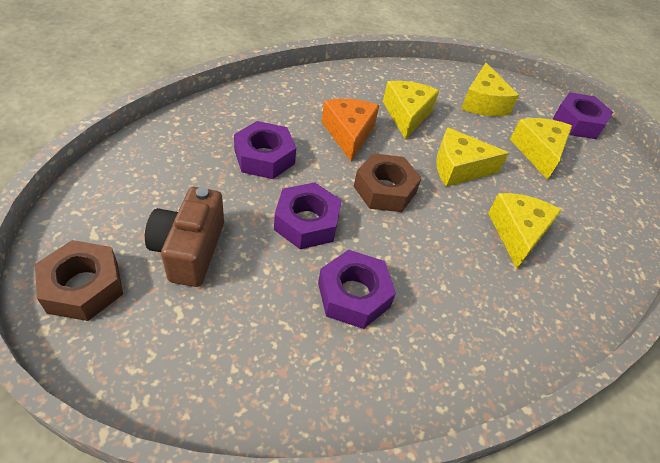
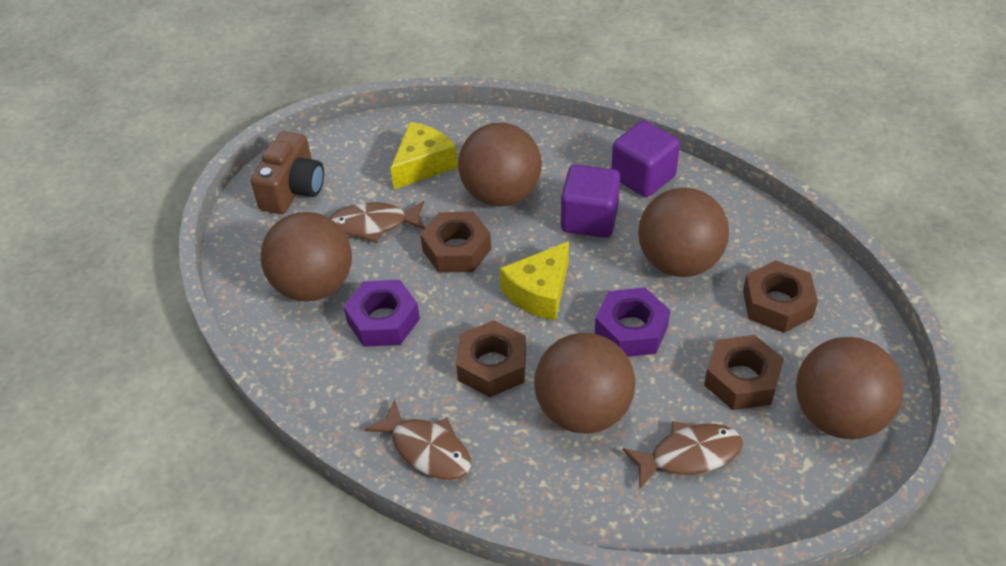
brown ball: none = 0 -> [261,212,352,301] [458,123,542,206] [534,333,635,434] [638,188,729,277] [796,337,903,439] = 5
brown fish: none = 0 -> [330,201,425,243] [364,400,471,480] [622,421,743,489] = 3
brown nut: [35,240,123,321] [354,153,422,212] = 2 -> [420,211,491,273] [456,320,526,397] [704,335,784,410] [743,260,818,333] = 4
orange cheese: [322,99,380,161] = 1 -> none = 0
purple cube: none = 0 -> [561,165,620,238] [611,120,680,197] = 2
purple nut: [234,121,296,179] [274,182,342,249] [318,250,396,329] [553,92,613,139] = 4 -> [343,280,420,347] [595,287,670,357] = 2
yellow cheese: [383,81,439,139] [436,127,509,187] [461,63,519,116] [488,193,561,269] [510,118,572,180] = 5 -> [390,122,458,189] [500,241,569,320] = 2

